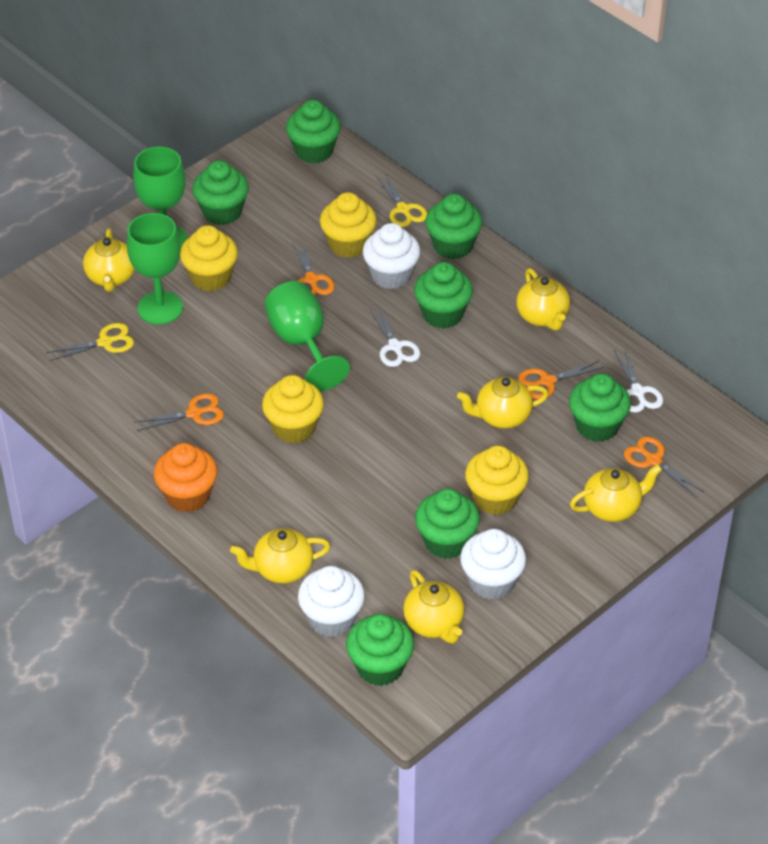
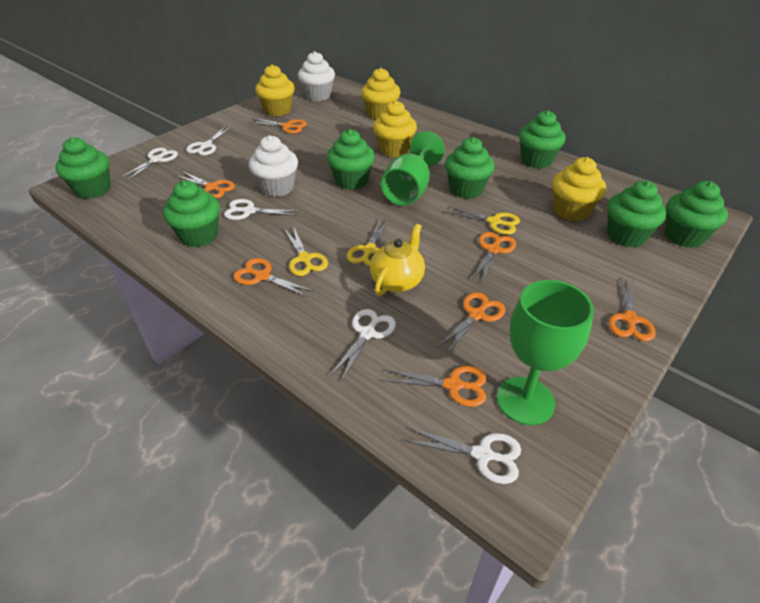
green goblet: [127,213,183,324] [133,147,188,247] [265,281,350,391] = 3 -> [381,131,445,206] [497,280,594,425] = 2
orange cupcake: [154,443,217,512] = 1 -> none = 0
orange scissors: [134,393,224,431] [292,239,335,296] [518,361,604,399] [624,436,704,497] = 4 -> [175,171,235,199] [233,258,313,297] [249,118,307,134] [382,366,487,407] [436,292,506,355] [472,232,516,284] [608,278,656,341] = 7
white cupcake: [298,566,365,637] [363,223,421,289] [460,529,526,600] = 3 -> [249,135,298,197] [298,51,335,101] = 2
white scissors: [369,305,420,367] [614,348,663,413] = 2 -> [120,148,178,181] [186,127,232,156] [224,199,298,220] [330,309,396,382] [404,427,521,484] = 5
yellow scissors: [46,323,134,361] [376,173,428,227] = 2 -> [284,228,328,276] [347,220,389,266] [444,206,520,235] = 3
yellow teapot: [83,228,135,292] [230,528,330,584] [403,570,464,644] [457,377,548,429] [516,268,570,331] [570,464,662,522] = 6 -> [370,224,425,296] = 1

